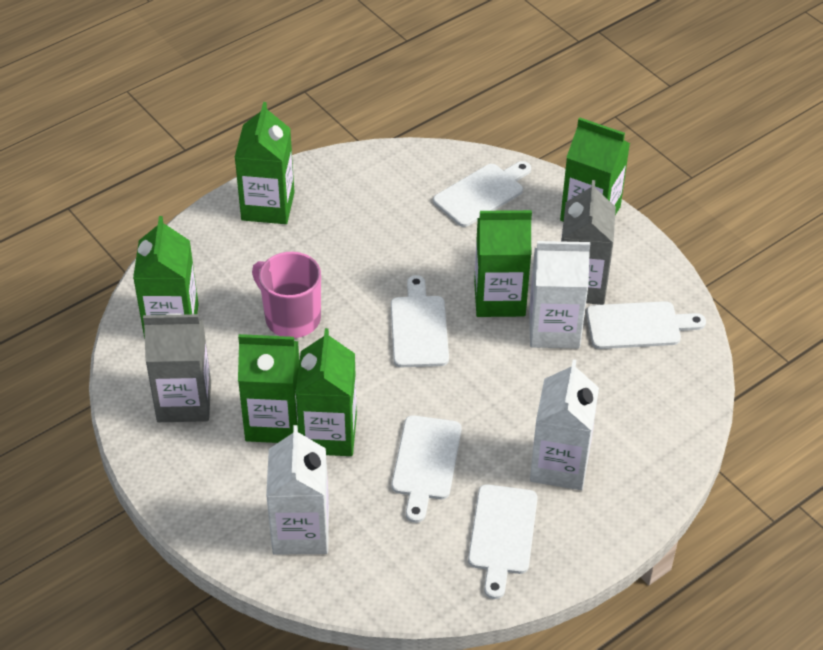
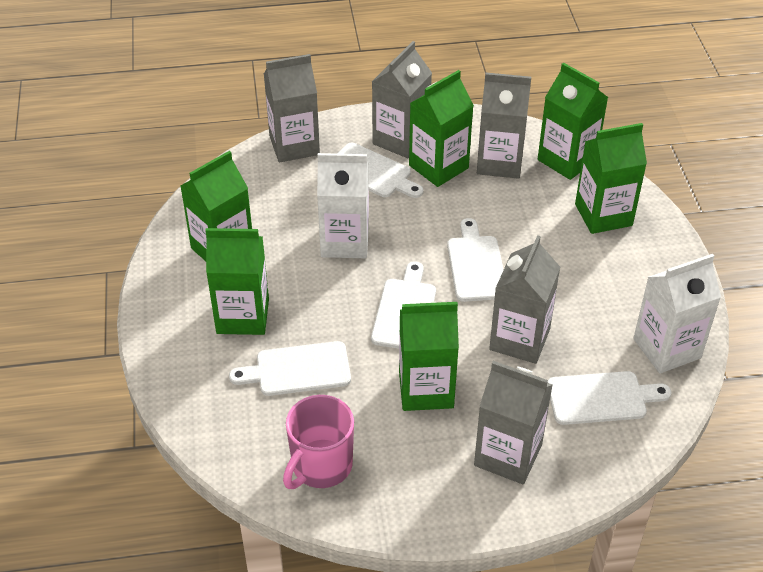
grey carton: [143,313,211,422] [561,180,616,305] = 2 -> [264,54,320,163] [372,41,432,158] [474,361,553,484] [477,73,531,179] [489,235,560,364] = 5
white carton: [266,425,329,554] [529,241,590,349] [530,359,599,490] = 3 -> [317,153,369,258] [633,254,721,373] = 2

